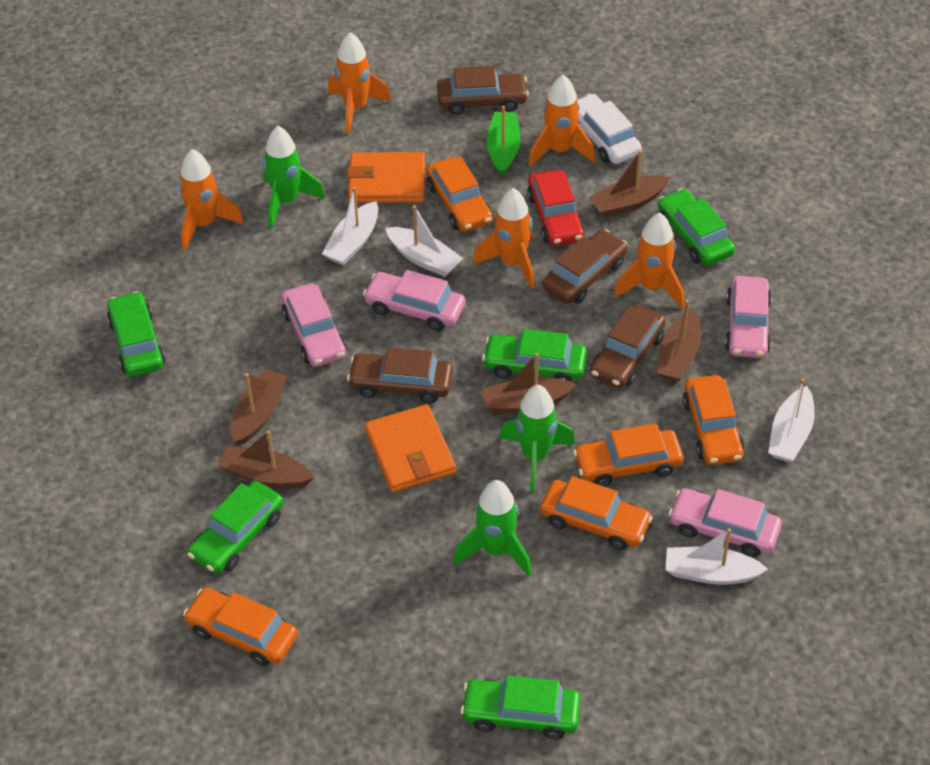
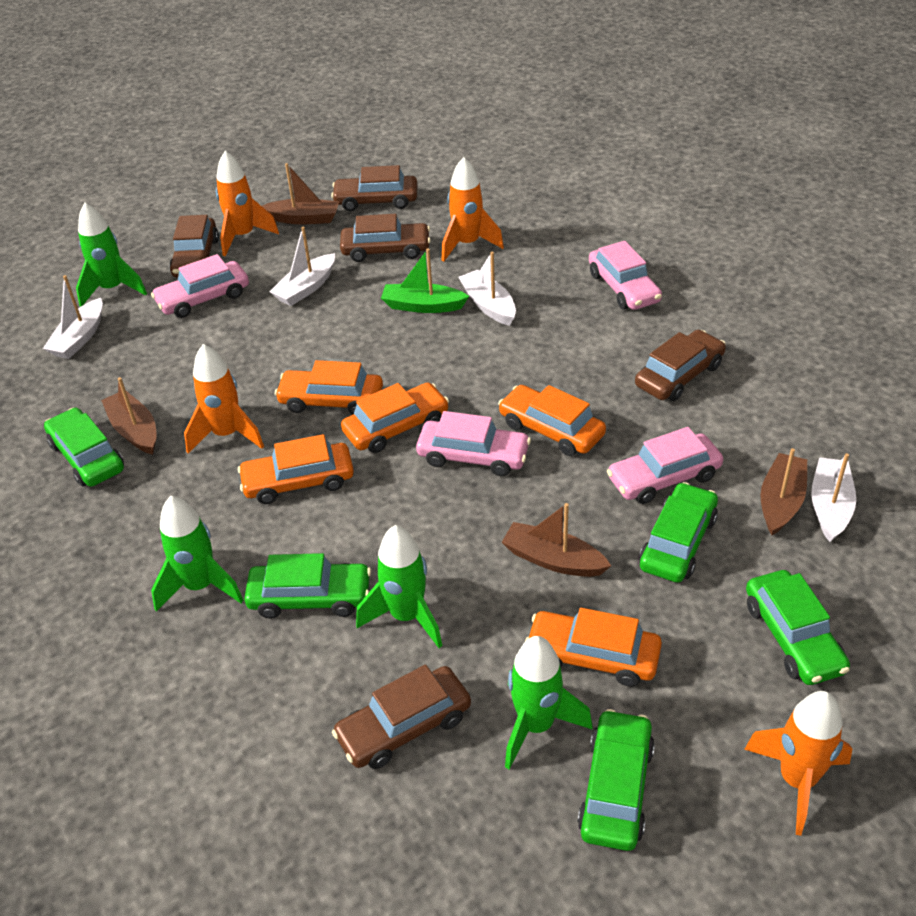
brown boat: [218,430,315,488] [231,369,288,445] [481,353,576,414] [589,150,670,217] [657,300,701,382] = 5 -> [101,377,157,455] [262,163,339,224] [502,503,611,577] [761,448,807,535] = 4
brown car: [347,347,453,403] [437,66,529,115] [543,229,628,304] [590,305,666,388] = 4 -> [169,215,219,278] [331,165,417,211] [332,665,471,769] [340,214,431,262] [635,330,726,401] = 5
green rocket: [263,126,325,228] [453,480,532,577] [500,385,575,492] = 3 -> [76,203,147,307] [151,496,243,612] [356,525,442,648] [505,636,593,770] = 4
orange rocket: [179,149,244,250] [328,32,391,134] [473,188,535,289] [529,75,595,167] [614,213,684,309] = 5 -> [184,344,264,453] [216,151,279,257] [441,157,504,262] [744,691,852,836] = 4
orange wallet: [347,152,425,203] [365,404,456,492] = 2 -> none = 0
red car: [527,170,585,246] = 1 -> none = 0
white car: [577,94,642,164] = 1 -> none = 0

